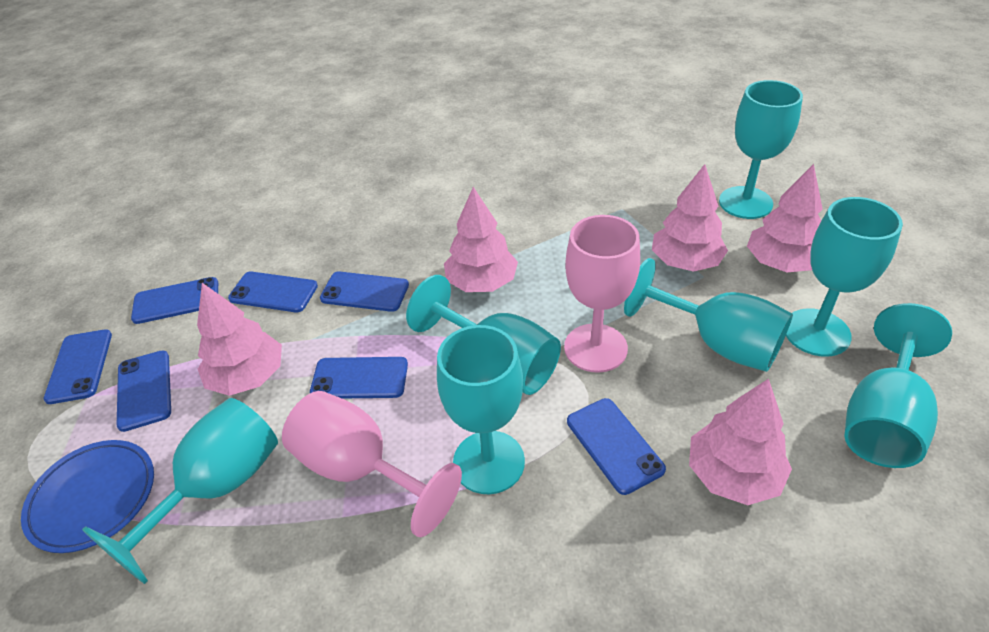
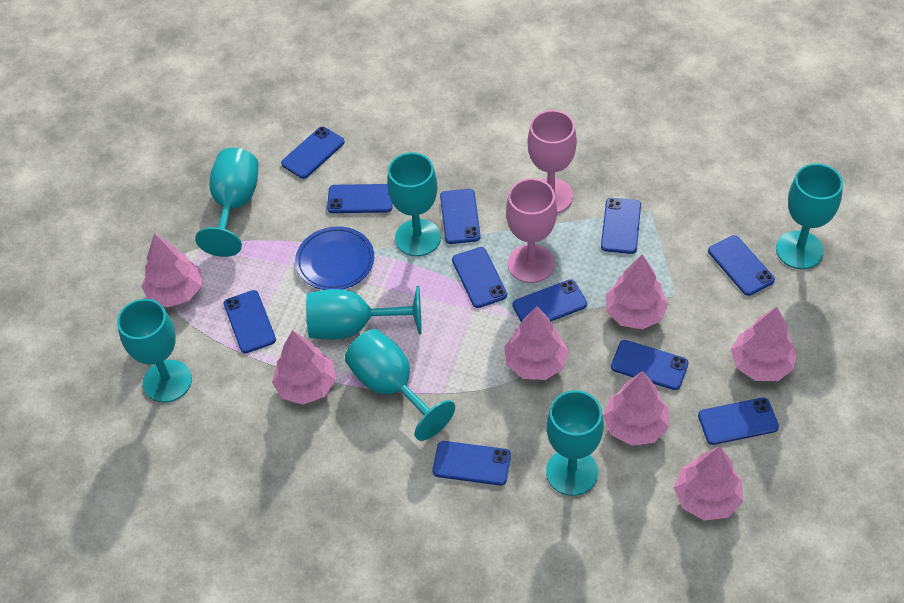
blue phone: [44,329,112,404] [117,350,171,432] [131,277,218,324] [228,271,318,312] [310,357,408,398] [320,271,409,312] [567,398,666,495] = 7 -> [224,290,276,353] [281,127,344,179] [327,184,393,213] [433,441,511,486] [440,189,481,244] [452,247,507,308] [512,279,587,322] [601,198,641,254] [611,340,689,390] [698,398,779,445] [708,235,775,296] = 11
pink tree: [197,283,282,396] [444,187,518,292] [652,164,728,272] [689,378,792,505] [747,164,823,272] = 5 -> [141,233,202,307] [272,330,336,405] [504,306,568,380] [603,371,669,446] [606,254,668,329] [674,446,743,521] [731,307,796,381] = 7

